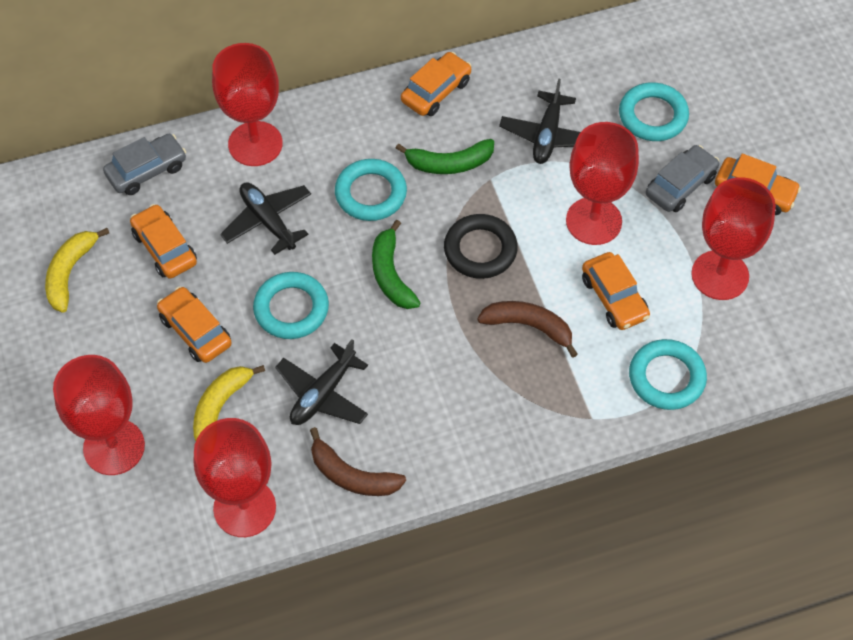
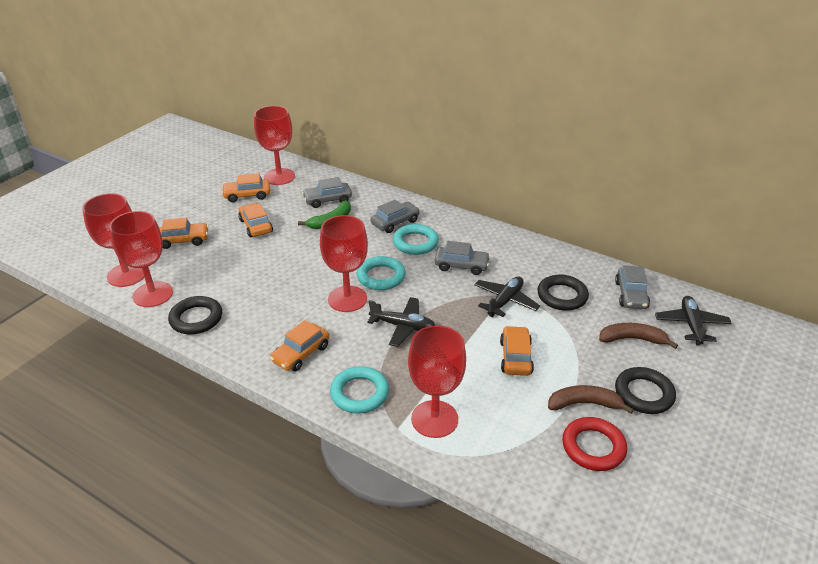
black ring: [444,214,518,279] = 1 -> [168,296,222,334] [537,275,589,311] [615,367,676,414] = 3
green banana: [372,220,421,309] [396,139,494,174] = 2 -> [298,200,351,229] = 1
grey car: [103,134,186,195] [646,145,719,212] = 2 -> [302,177,352,208] [371,200,420,233] [434,241,490,275] [615,265,650,309] = 4
red ring: none = 0 -> [562,417,627,471] = 1
turquoise ring: [253,272,329,339] [335,159,407,221] [619,83,689,141] [629,339,707,410] = 4 -> [330,366,389,414] [357,256,406,290] [393,224,439,255] = 3
yellow banana: [45,228,109,313] [193,365,265,441] = 2 -> none = 0

